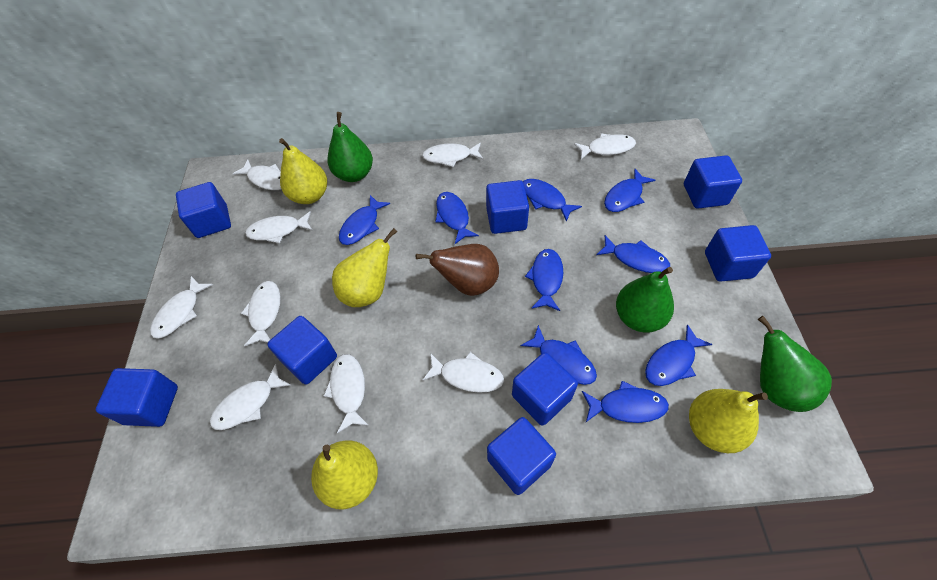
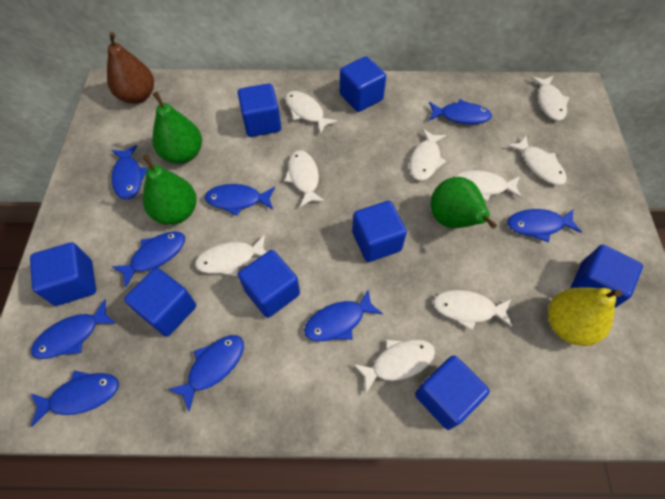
yellow pear: [279,138,327,204] [311,441,378,509] [332,228,397,307] [689,389,768,453] = 4 -> [548,287,622,346] = 1

